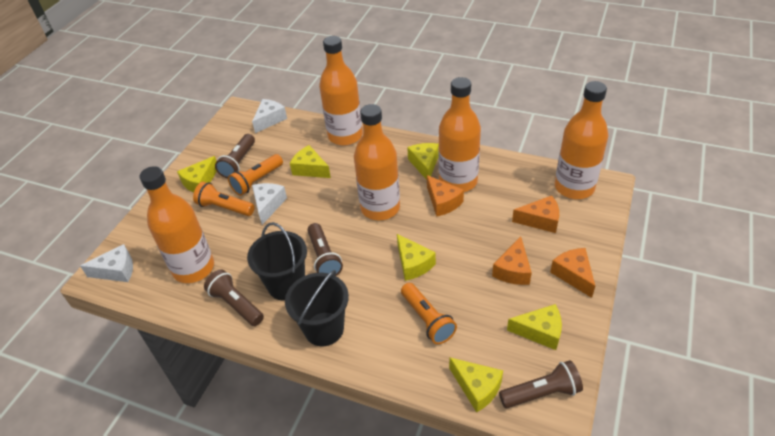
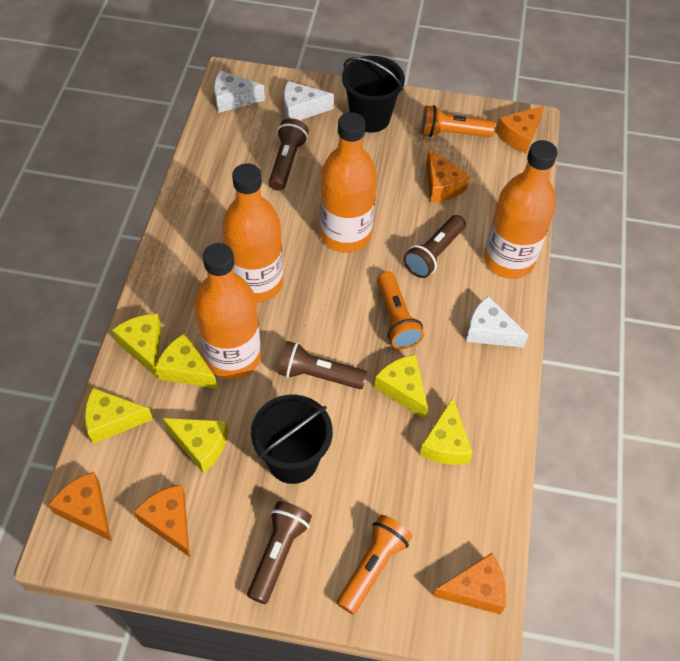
orange bottle: [139,166,214,283] [319,36,363,146] [354,104,400,220] [438,77,481,192] [555,81,608,199] = 5 -> [194,243,261,379] [222,163,283,303] [320,112,377,253] [484,140,558,279] = 4
orange cheese: [427,175,464,217] [492,237,532,285] [512,195,559,233] [550,248,595,298] = 4 -> [48,471,111,541] [134,484,190,557] [426,149,470,202] [433,553,506,614] [496,106,544,154] = 5

